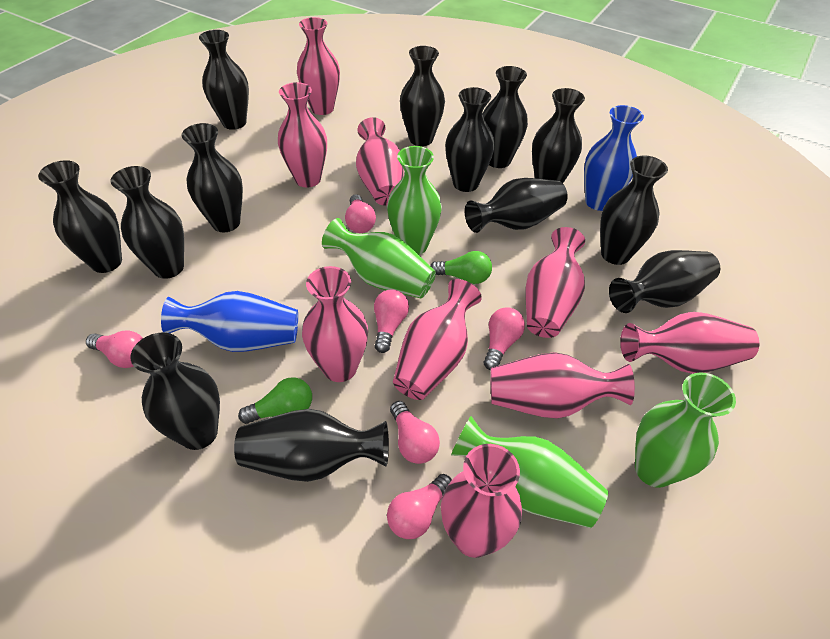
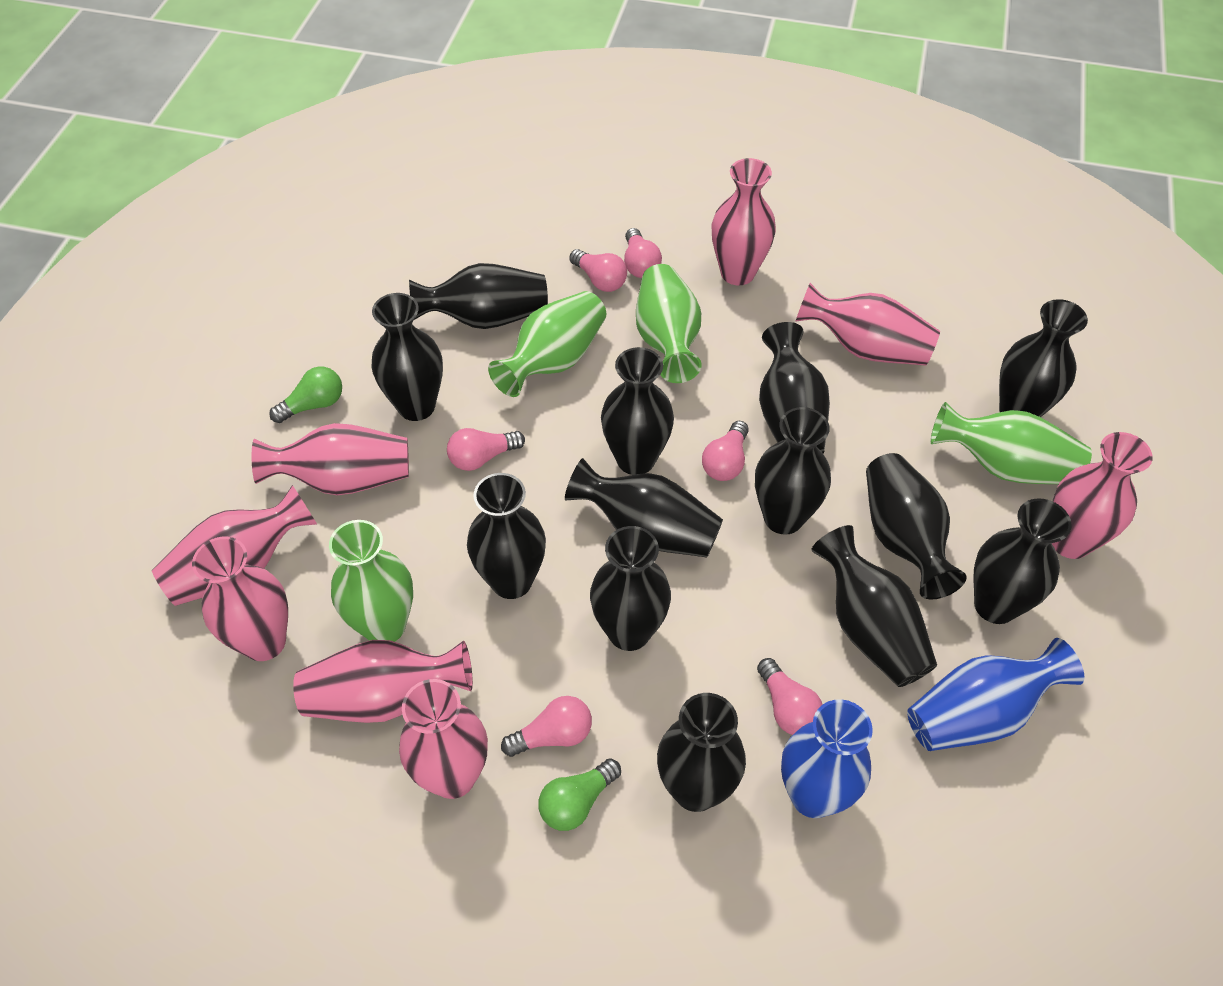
pink vase: [278,82,327,187] [297,17,340,115] [302,266,368,382] [356,117,404,206] [393,279,482,400] [441,444,522,558] [491,352,635,419] [526,227,585,338] [620,312,759,374] = 9 -> [152,485,317,606] [192,537,288,661] [252,423,409,495] [293,640,473,723] [399,679,488,799] [712,158,776,285] [795,283,940,366] [1051,432,1153,559] = 8

